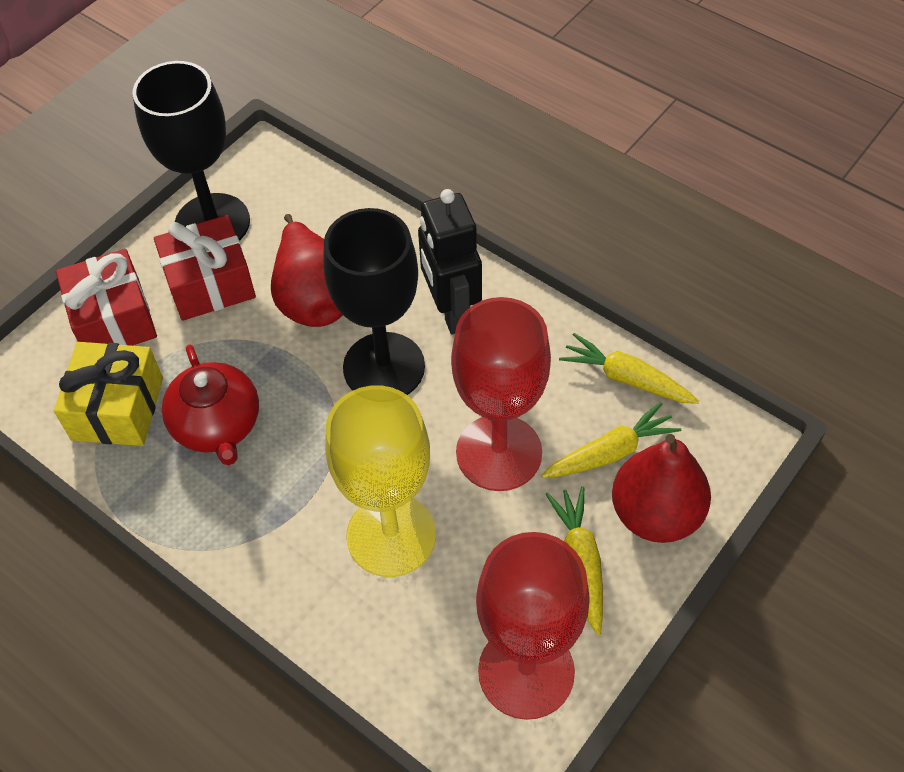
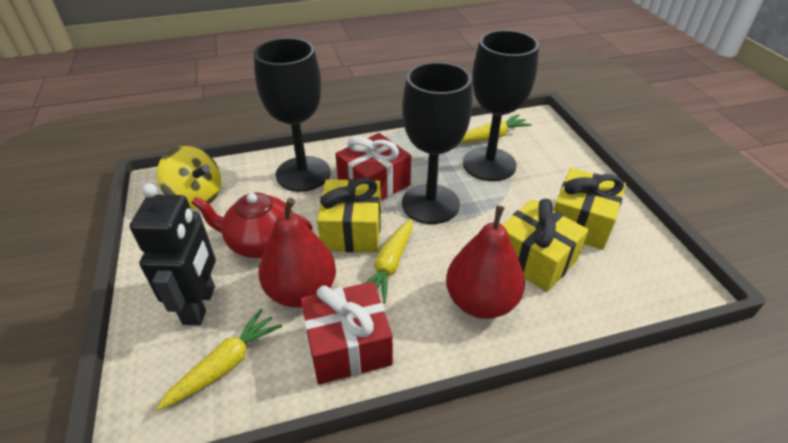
black goblet: [133,61,250,241] [323,208,425,395] = 2 -> [253,38,331,192] [402,62,472,224] [463,30,539,181] = 3
red goblet: [451,297,551,491] [476,532,590,720] = 2 -> none = 0
yellow gift: [54,342,163,446] = 1 -> [317,178,381,252] [502,199,589,292] [553,168,626,250] = 3
yellow goblet: [325,385,436,577] = 1 -> none = 0
yellow spinning top: none = 0 -> [157,146,221,209] = 1

